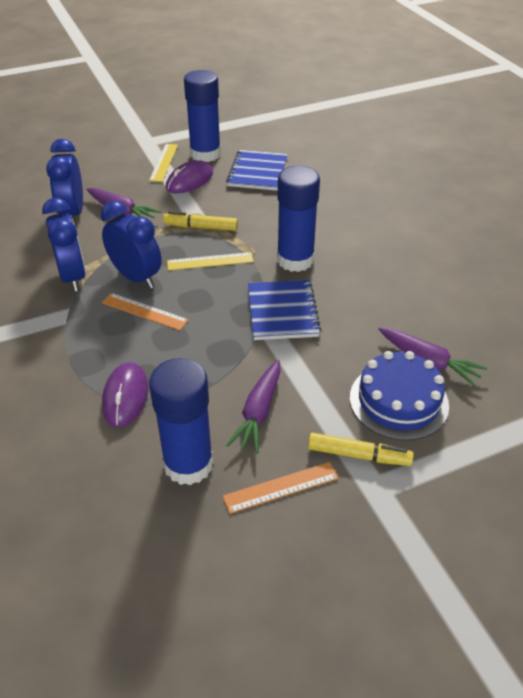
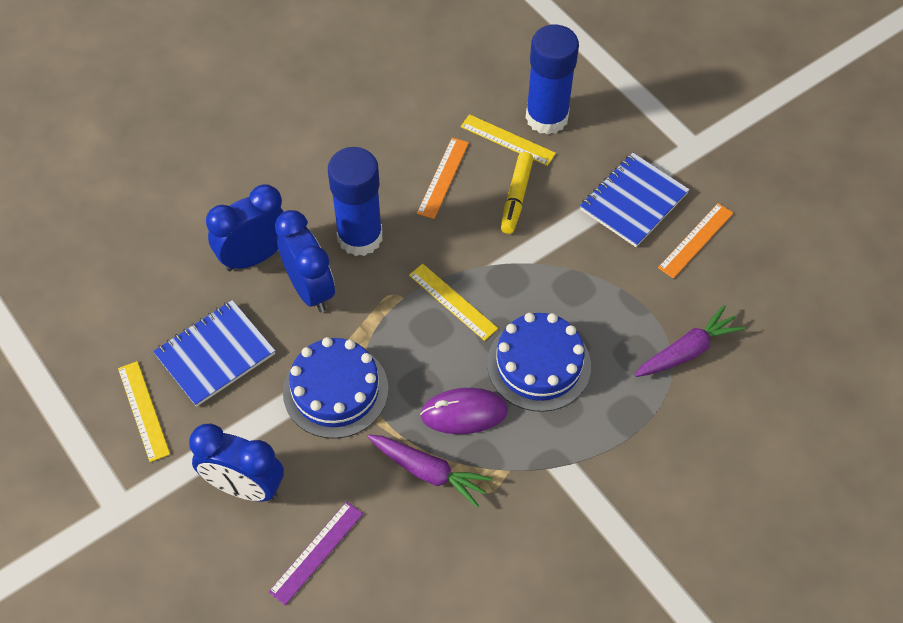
blue cake: [350,351,449,441] = 1 -> [283,337,389,439] [487,313,591,412] = 2
blue glue stick: [149,358,214,485] [184,70,221,162] [277,166,320,272] = 3 -> [328,147,383,256] [526,25,579,135] = 2
purple carrot: [86,188,161,218] [226,360,281,454] [378,328,487,387] = 3 -> [368,435,493,508] [635,305,745,377] = 2
purple mouse: [102,362,149,427] [166,160,213,193] = 2 -> [420,388,508,434] = 1
purple ruler: none = 0 -> [269,501,363,605] = 1
yellow marker: [163,211,238,231] [308,432,414,466] = 2 -> [501,152,533,234] = 1
yellow ruler: [149,144,178,182] [167,252,253,271] = 2 -> [118,361,170,462] [409,264,498,341] [461,114,556,166] = 3

